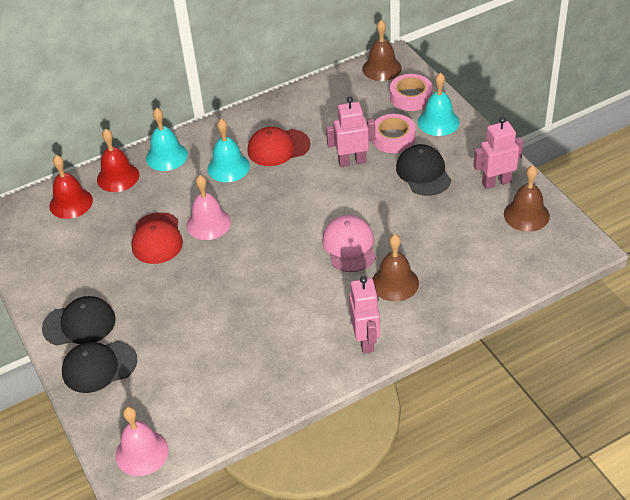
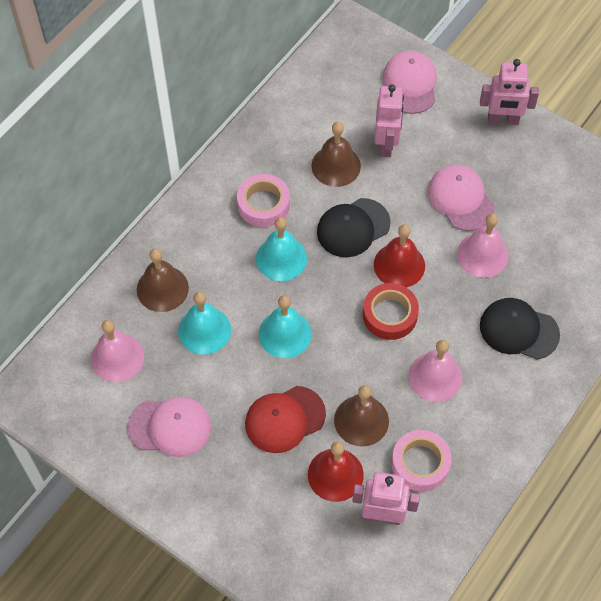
black cap: [42,296,116,346] [62,341,137,393] [396,144,451,196] = 3 -> [317,198,391,257] [480,298,560,360] = 2
pink bell: [116,406,169,476] [186,175,231,240] = 2 -> [91,320,144,382] [408,340,462,402] [457,213,509,278] = 3
pink cap: [322,215,376,272] = 1 -> [128,397,211,457] [383,51,437,114] [428,165,495,231] = 3
red cap: [131,212,183,264] [247,127,310,166] = 2 -> [245,386,326,453] = 1
red tape: none = 0 -> [363,283,419,340] = 1

